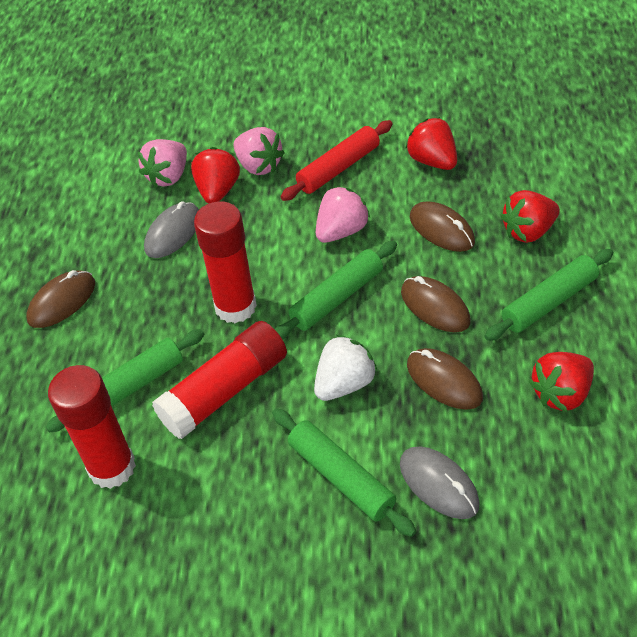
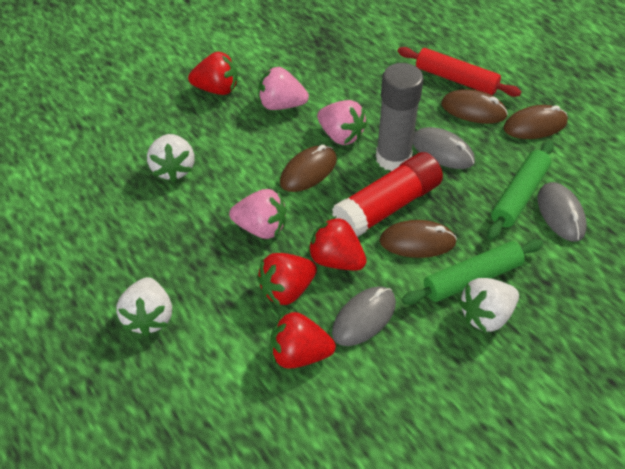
green rolling pin: [46,329,204,433] [272,408,416,537] [275,241,397,340] [485,249,613,341] = 4 -> [402,239,543,305] [487,141,554,240] = 2
grey glue stick: none = 0 -> [376,63,424,171] = 1
grey mouse: [144,201,199,258] [400,447,480,519] = 2 -> [332,286,396,346] [413,127,475,169] [538,182,587,241] = 3
red glue stick: [48,365,136,489] [152,321,287,439] [194,201,257,323] = 3 -> [332,152,443,237] = 1
white strawberry: [314,335,378,401] = 1 -> [116,277,172,336] [147,134,195,182] [458,278,519,333] = 3

